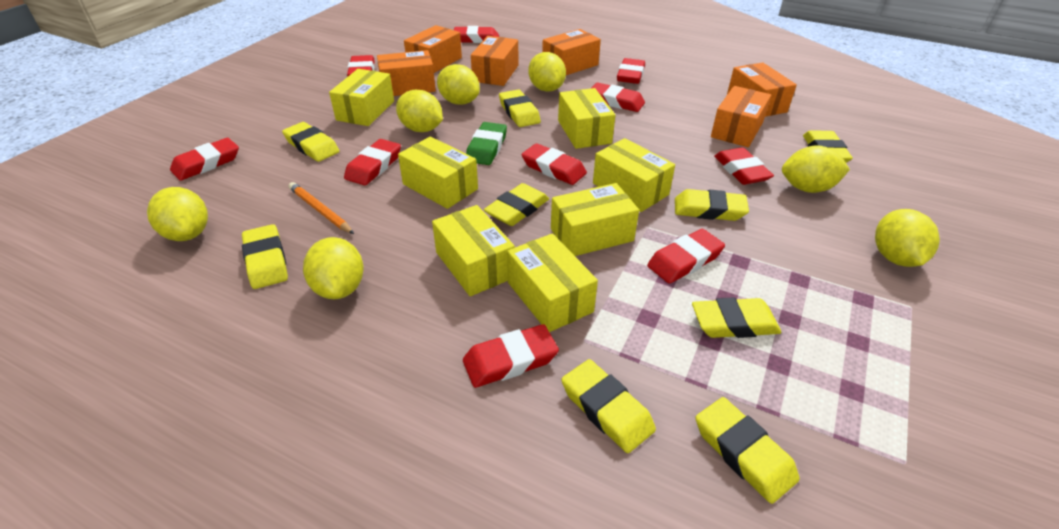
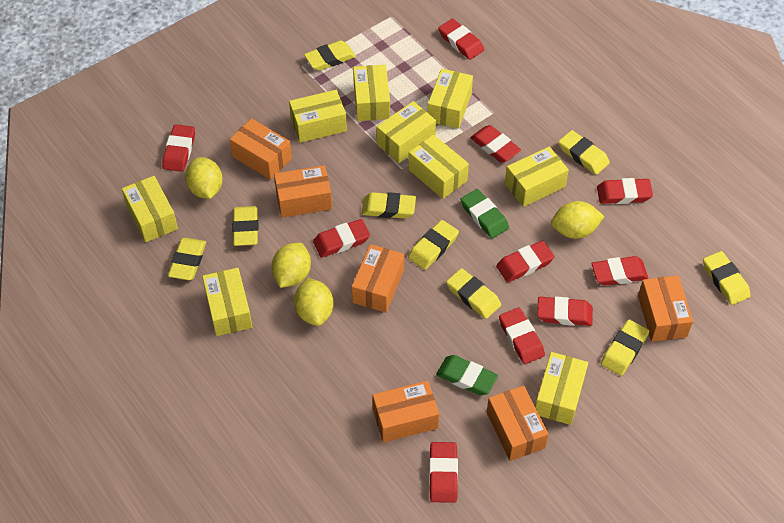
green eraser: [466,122,507,165] = 1 -> [436,355,498,395] [460,189,509,239] = 2
orange pencil: [289,182,354,234] = 1 -> none = 0
yellow box: [329,69,394,126] [398,136,478,209] [432,205,515,296] [507,234,598,332] [551,183,639,256] [558,88,615,149] [593,138,675,212] = 7 -> [122,176,178,242] [202,268,252,336] [289,90,347,143] [353,65,390,121] [376,101,436,163] [409,134,469,199] [428,69,473,129] [505,147,569,207] [535,352,588,425] = 9
yellow lemon: [147,187,208,241] [303,237,364,299] [396,90,443,132] [437,64,480,105] [528,52,566,92] [782,145,850,193] [875,209,940,267] = 7 -> [185,157,223,199] [271,243,311,288] [294,278,333,326] [551,201,604,239] = 4

